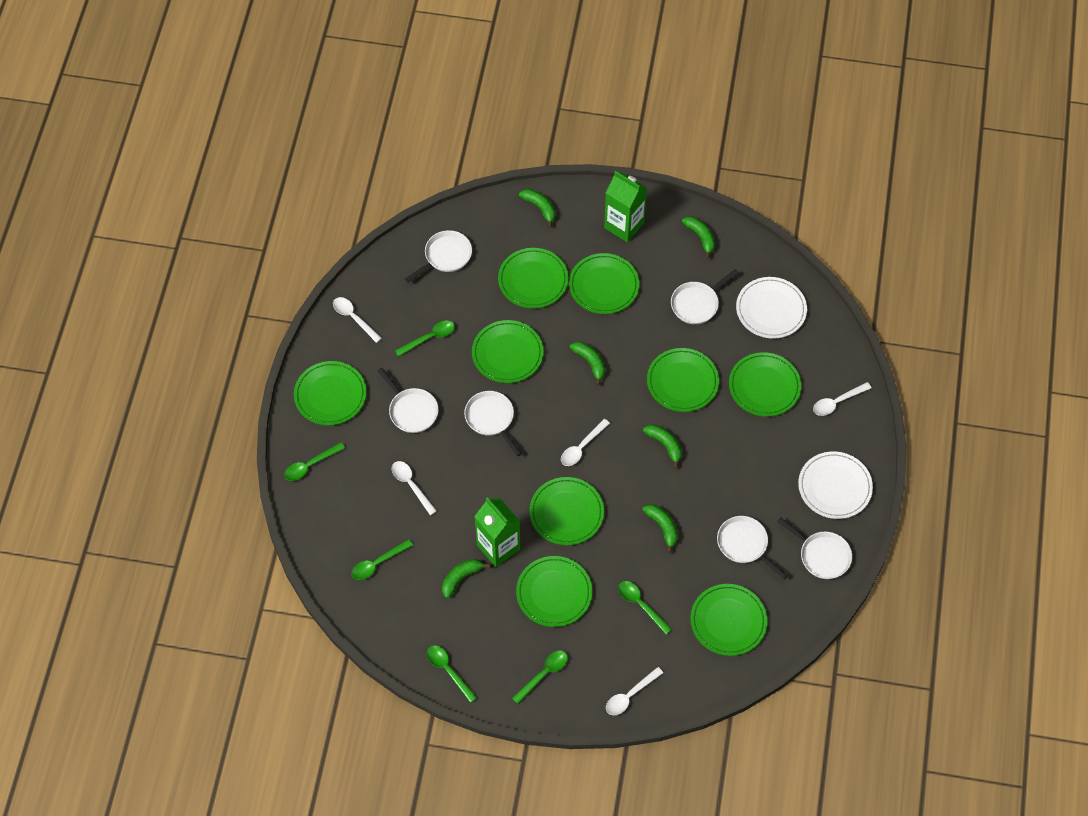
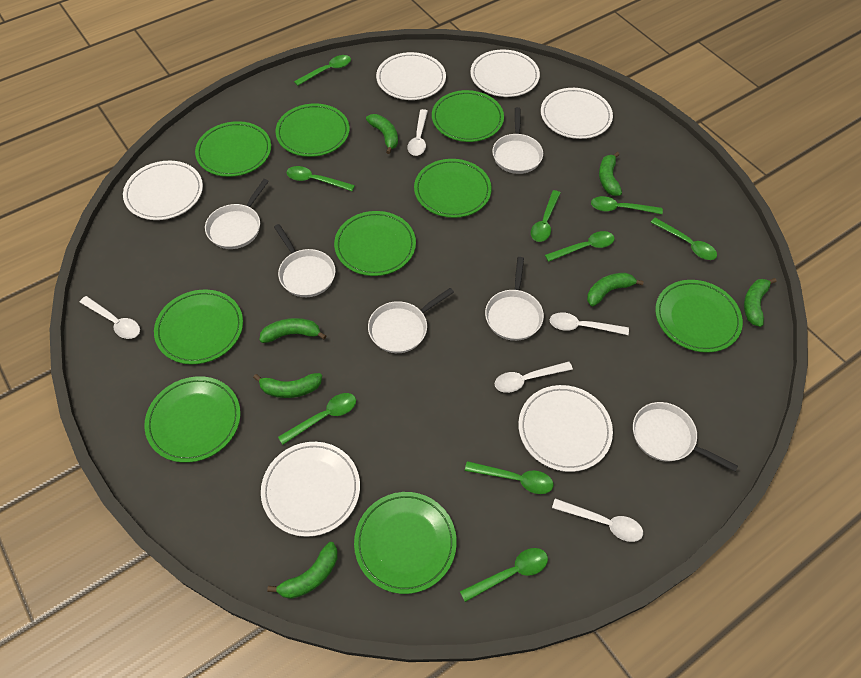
green banana: [442,559,490,598] [519,189,555,228] [570,342,605,385] [643,424,682,468] [643,504,678,553] [682,216,715,259] = 6 -> [253,373,322,398] [259,318,326,343] [267,542,338,599] [366,114,398,154] [587,273,644,306] [599,152,622,196] [744,278,776,327] = 7
green carton: [474,497,520,567] [604,171,647,242] = 2 -> none = 0
green spoon: [284,442,345,481] [352,539,413,580] [395,321,455,357] [427,645,477,703] [512,650,568,704] [618,581,672,634] = 6 -> [278,393,356,445] [287,166,355,191] [294,55,351,86] [460,548,548,602] [465,461,553,494] [531,190,561,242] [545,231,615,262] [591,196,663,214] [651,218,717,260] = 9
white plate: [736,277,807,339] [798,452,873,519] = 2 -> [123,161,203,220] [261,442,360,537] [376,52,446,100] [470,49,540,97] [518,385,613,472] [541,88,613,139] = 6

